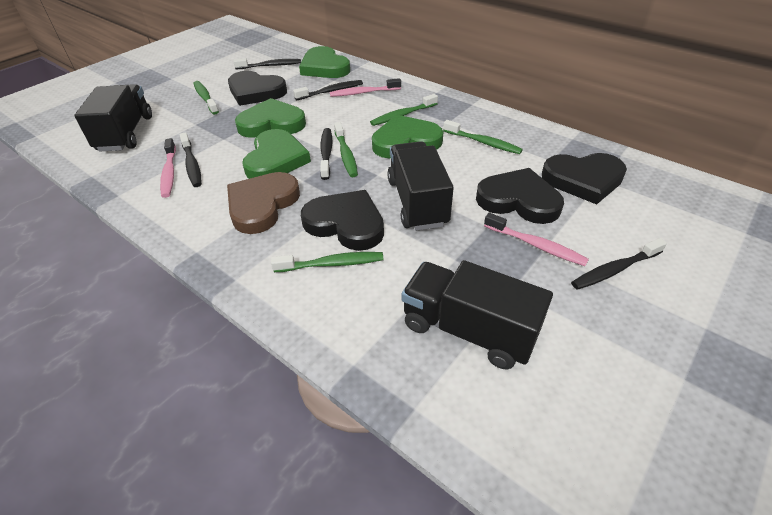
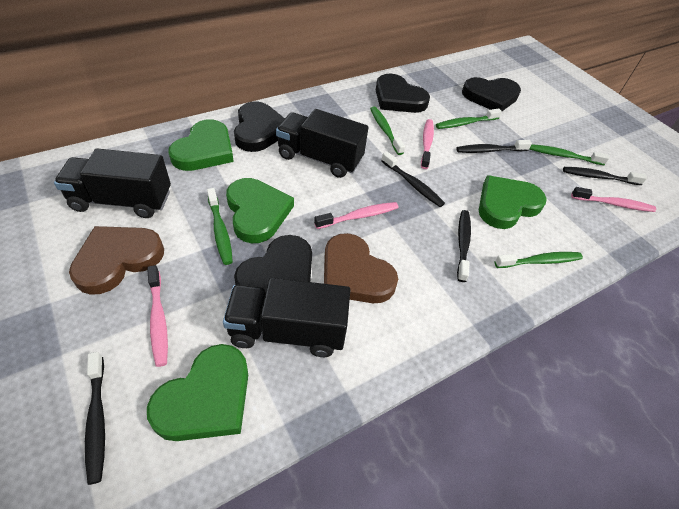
brown heart: [227,172,300,234] = 1 -> [69,226,164,295] [324,233,398,303] = 2
pink toothbrush: [160,138,176,198] [330,78,401,97] [484,213,589,266] = 3 -> [147,265,168,367] [314,202,399,229] [421,119,434,169] [571,187,656,212] = 4

